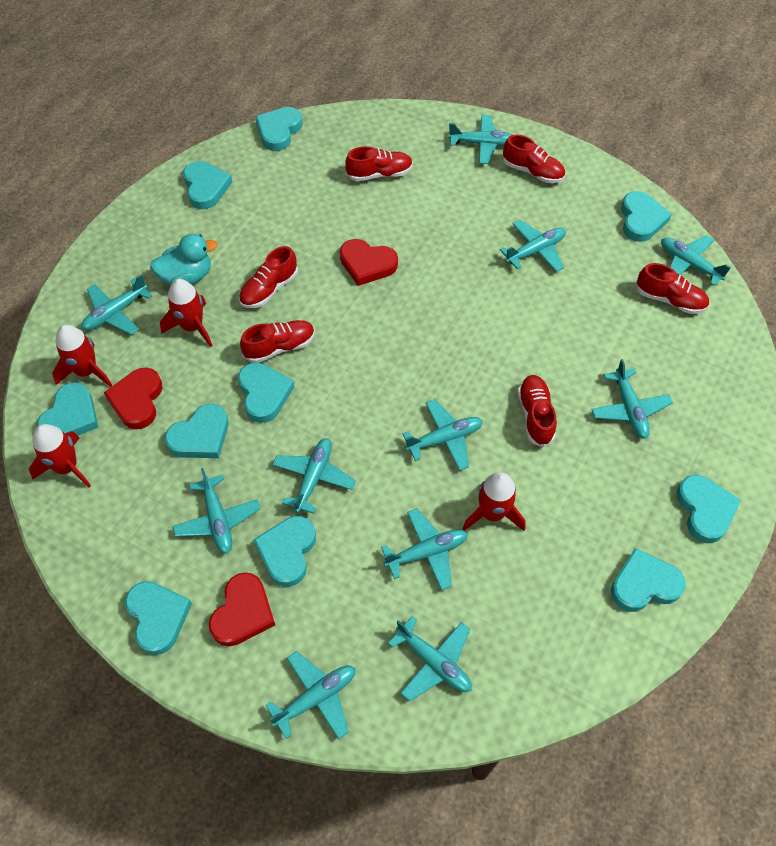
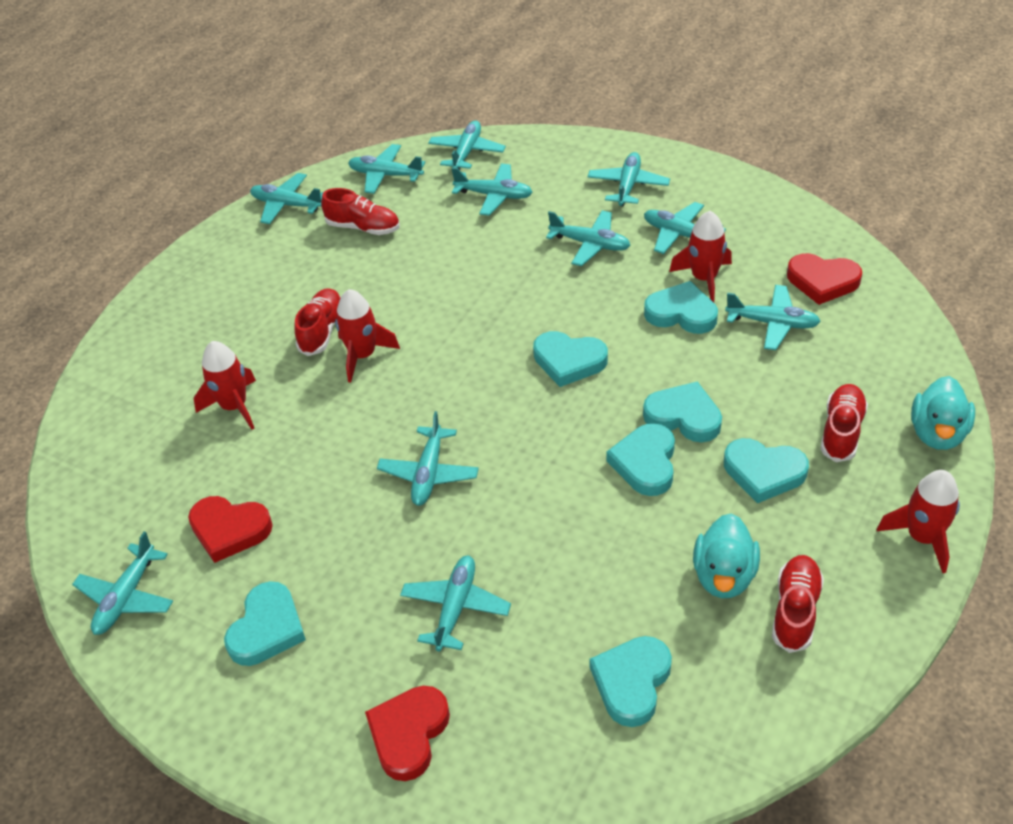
red shoe: [239,246,298,308] [240,320,315,363] [345,146,413,181] [503,135,565,183] [518,375,557,447] [636,263,709,314] = 6 -> [294,288,341,356] [321,188,400,235] [772,555,824,653] [820,384,868,462] = 4
turquoise duck: [150,234,218,285] = 1 -> [693,513,760,598] [911,376,975,450] = 2
turquoise heart: [37,382,98,436] [125,581,192,655] [165,404,228,458] [183,161,233,209] [238,362,295,423] [254,516,316,587] [255,107,303,151] [611,548,686,612] [621,191,672,242] [676,475,741,543] = 10 -> [224,581,306,666] [533,331,608,387] [589,636,672,727] [606,423,675,496] [643,381,722,442] [644,281,718,334] [724,438,809,503] = 7

